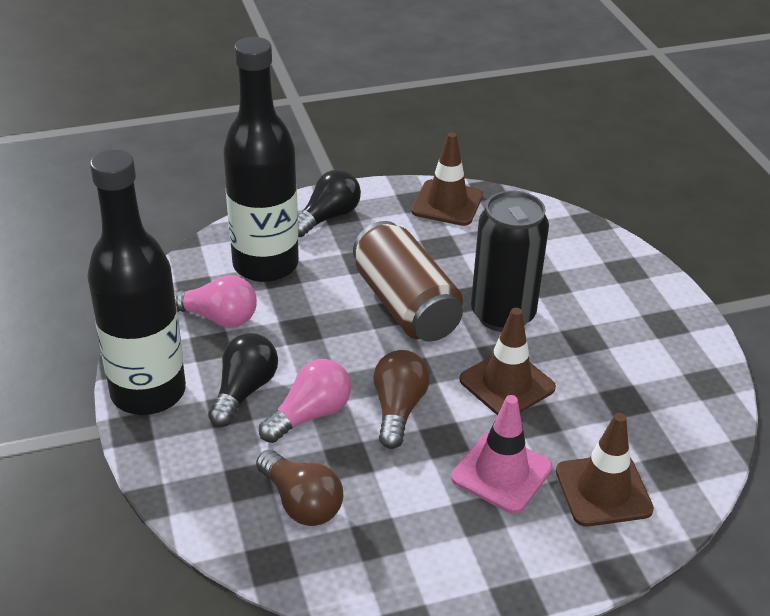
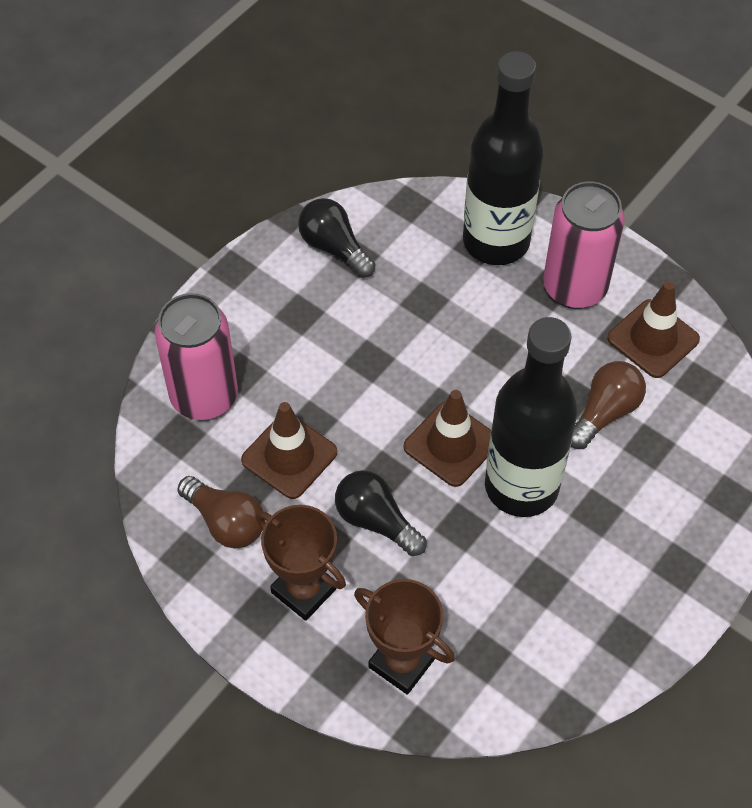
black can: [471,191,549,332] = 1 -> none = 0
brown can: [353,221,463,342] = 1 -> none = 0
brown trophy: none = 0 -> [256,505,346,621] [354,579,455,695] = 2
pink can: none = 0 -> [155,293,238,420] [543,181,625,309] = 2
pink light bulb: [174,275,257,328] [259,359,351,443] = 2 -> none = 0
pink traffic cone: [451,395,553,513] = 1 -> none = 0

